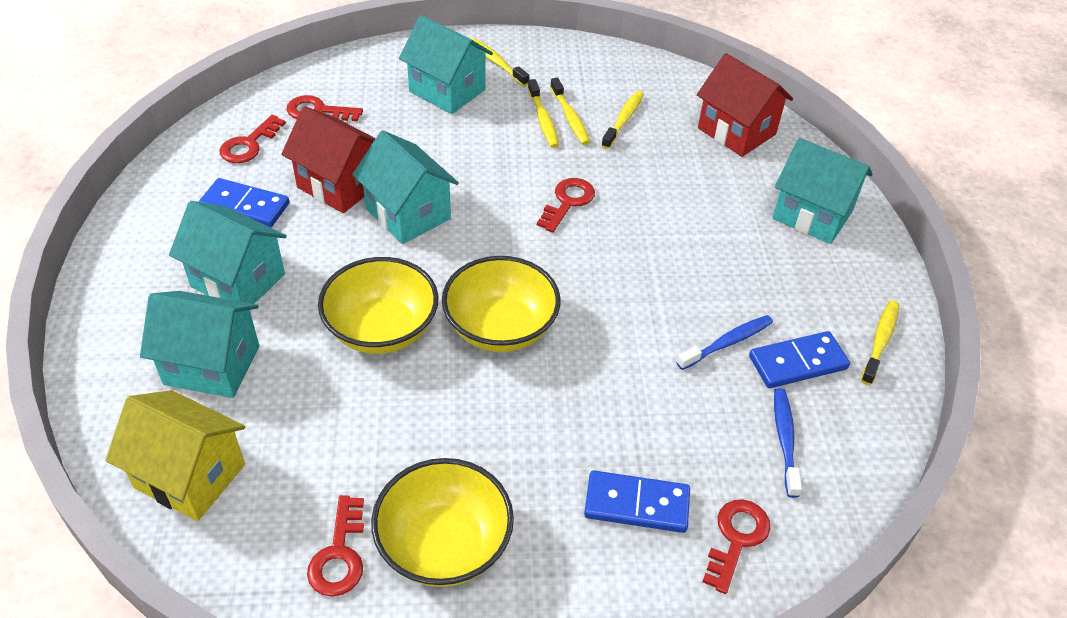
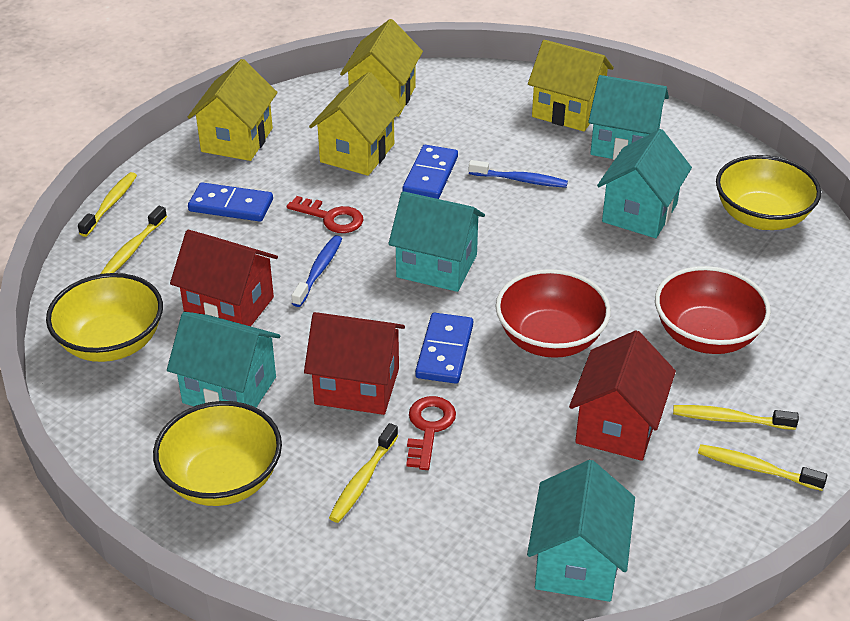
red bowl: none = 0 -> [496,269,611,358] [655,266,771,354] = 2
red house: [281,106,376,213] [697,53,793,157] = 2 -> [170,230,278,326] [304,312,405,415] [569,330,676,461] = 3
red key: [220,115,286,163] [287,95,363,122] [307,495,364,597] [537,178,595,232] [702,499,771,594] = 5 -> [287,196,363,233] [406,396,456,470] = 2
yellow house: [105,390,245,521] = 1 -> [188,59,278,161] [309,72,402,176] [340,19,423,117] [528,40,614,131] = 4

